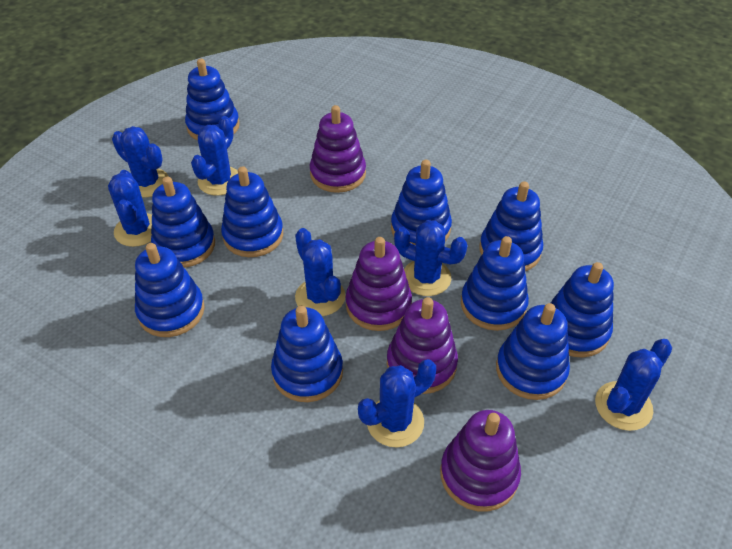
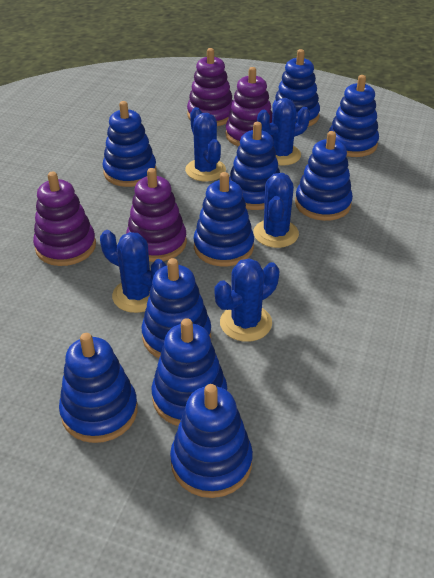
blue cactus: [108,170,152,247] [112,126,169,198] [191,116,238,195] [295,228,345,316] [358,359,436,448] [394,220,468,296] [595,339,672,431] = 7 -> [100,230,166,313] [185,107,226,181] [214,258,279,342] [253,173,299,248] [257,98,310,166] = 5

